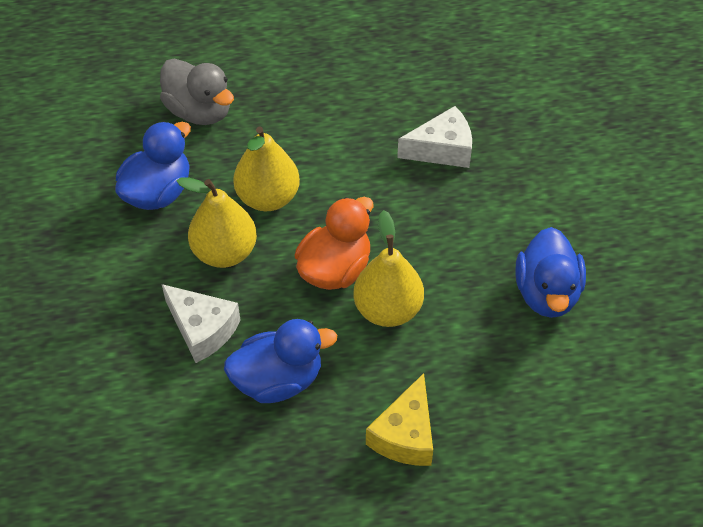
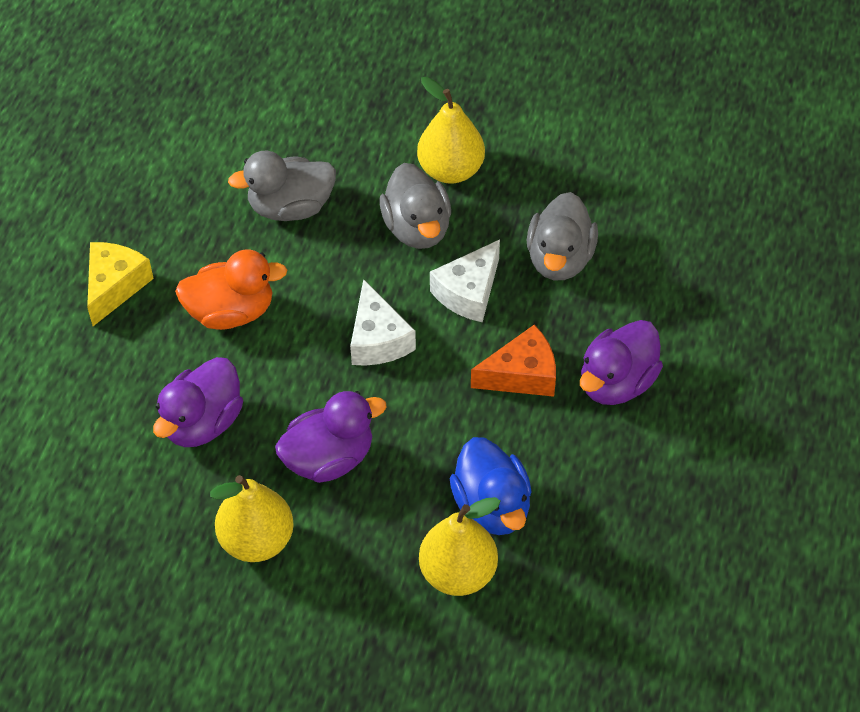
blue duck: [115,121,191,210] [224,319,337,403] [515,227,586,318] = 3 -> [450,437,532,535] = 1
grey duck: [160,58,234,125] = 1 -> [228,151,336,221] [379,163,451,249] [527,192,598,280] = 3
orange cheese: none = 0 -> [471,325,556,397] = 1
purple duck: none = 0 -> [153,357,243,447] [275,391,386,483] [580,320,663,405] = 3

